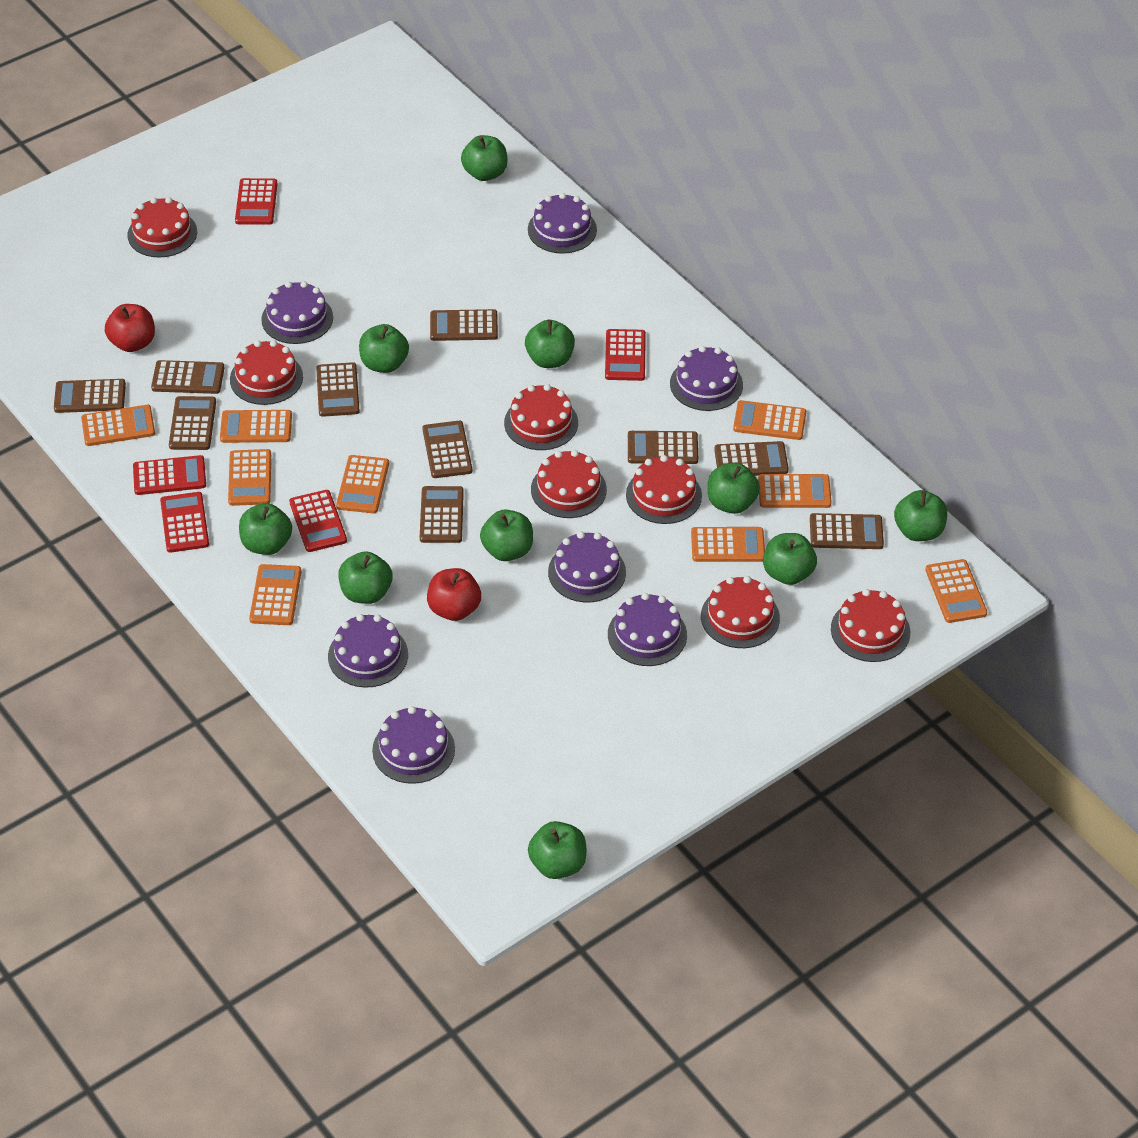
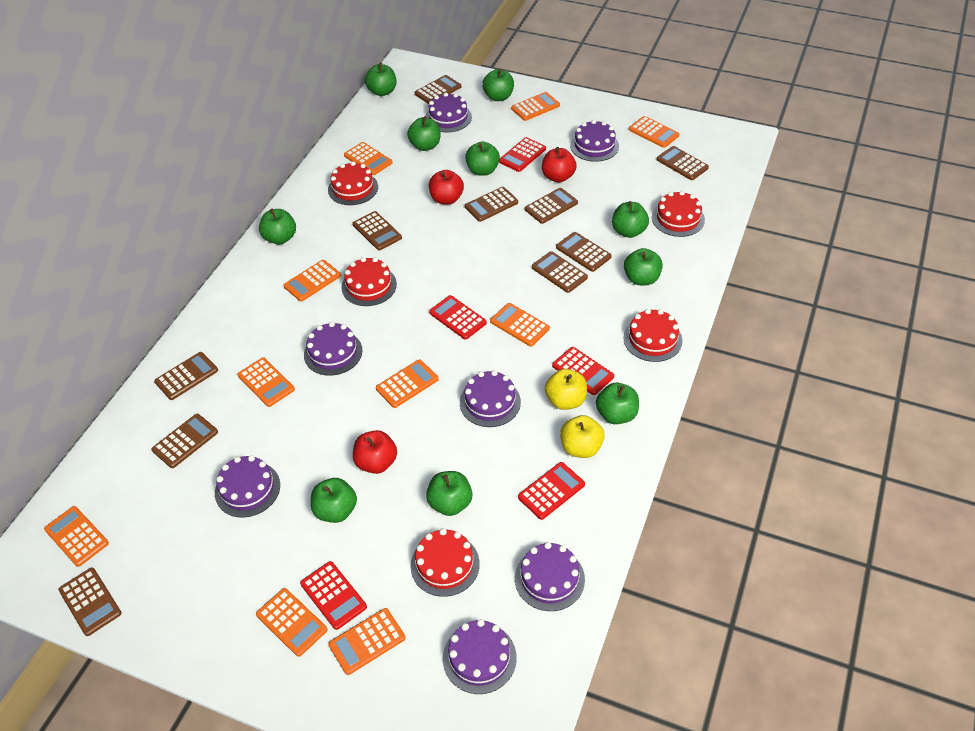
orange calculator: [81,405,155,446] [220,410,292,443] [228,449,271,506] [249,564,301,625] [336,455,389,513] [691,527,765,562] [733,400,806,440] [758,474,832,508] [925,559,987,623] = 9 -> [44,506,109,567] [238,358,295,407] [256,588,327,657] [283,260,341,302] [328,608,406,675] [344,142,392,175] [376,359,439,408] [490,303,550,347] [511,92,560,121] [629,116,680,148] = 10
red apple: [105,304,155,352] [427,568,481,621] = 2 -> [353,430,397,474] [429,170,464,205] [542,147,577,183] = 3
red cake: [127,197,197,257] [230,340,303,405] [504,384,578,450] [531,450,607,518] [626,455,702,524] [701,576,780,648] [831,589,910,662] = 7 -> [328,161,378,205] [341,257,397,306] [410,529,480,597] [623,309,683,362] [652,191,705,237] = 5
yellow apple: none = 0 -> [545,369,587,410] [560,415,605,458] = 2

